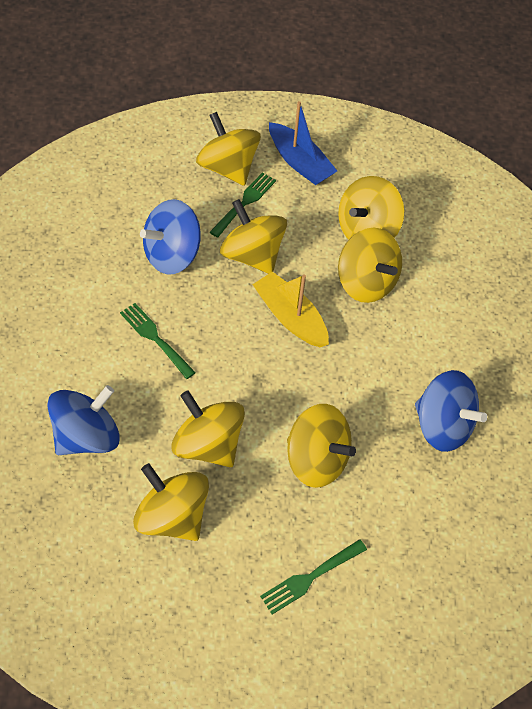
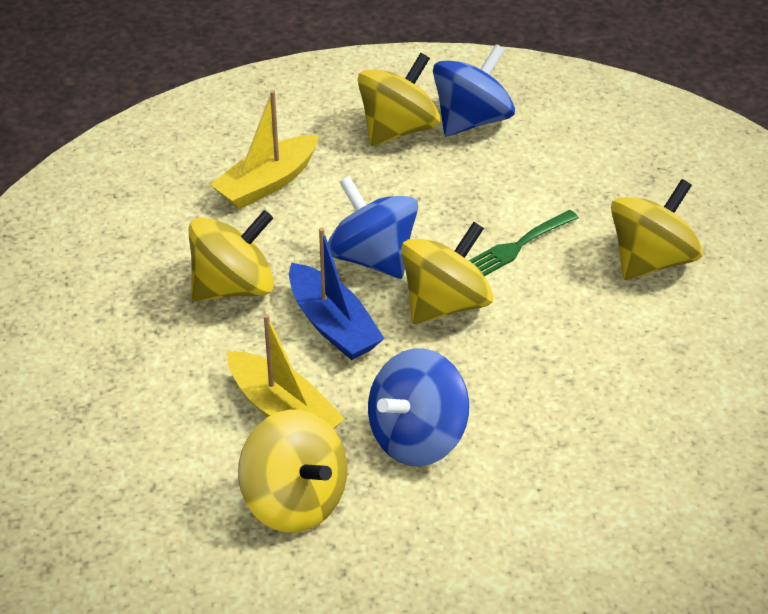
green fork: [120,303,196,379] [210,172,276,238] [260,539,367,615] = 3 -> [469,210,579,276] = 1
yellow boat: [252,272,329,347] = 1 -> [210,90,319,209] [227,314,345,429] = 2
yellow spinning top: [133,463,209,541] [171,390,245,467] [196,112,261,186] [220,199,287,274] [287,404,356,488] [338,176,405,240] [338,228,402,303] = 7 -> [188,210,274,301] [238,409,347,533] [358,53,441,146] [401,222,493,324] [611,179,703,280] = 5

